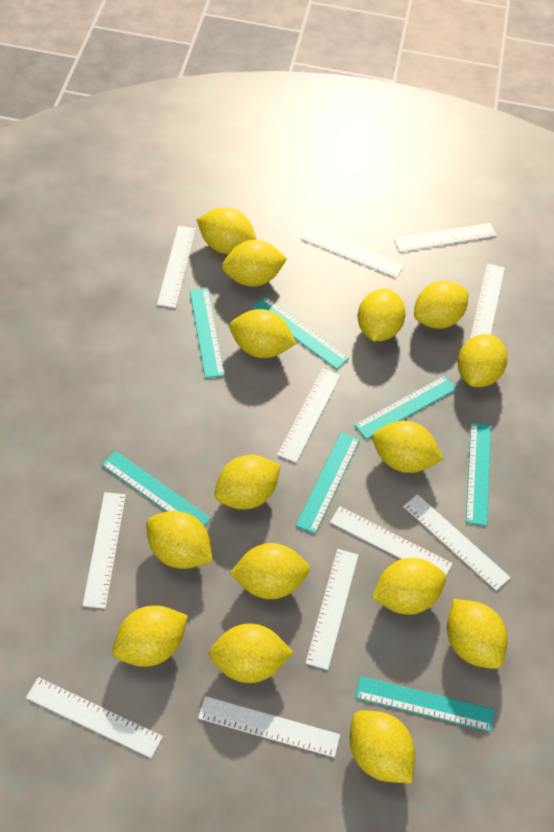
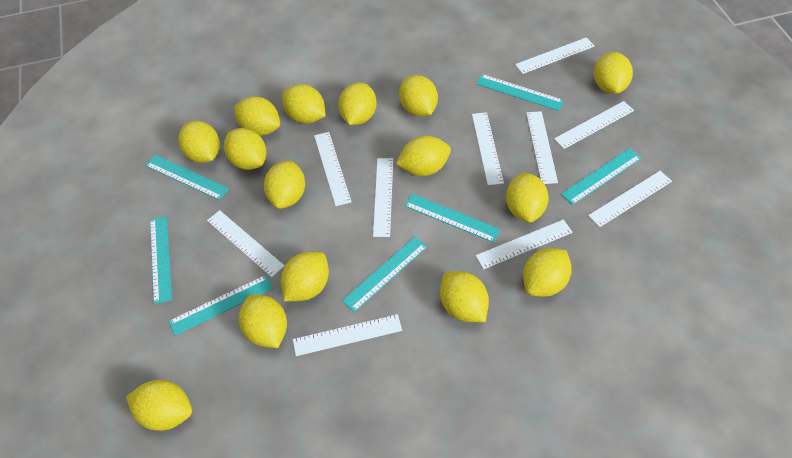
white ruler: [26,677,163,758] [82,492,126,609] [157,226,196,308] [198,696,340,758] [277,369,341,463] [300,227,404,278] [306,549,359,670] [330,506,453,576] [394,223,497,252] [403,494,511,591] [470,263,505,339] = 11 -> [207,210,285,277] [293,314,402,356] [314,132,351,206] [373,158,393,237] [472,112,504,185] [475,219,573,269] [515,37,595,74] [526,111,558,184] [554,101,634,149] [588,171,672,227] = 10

